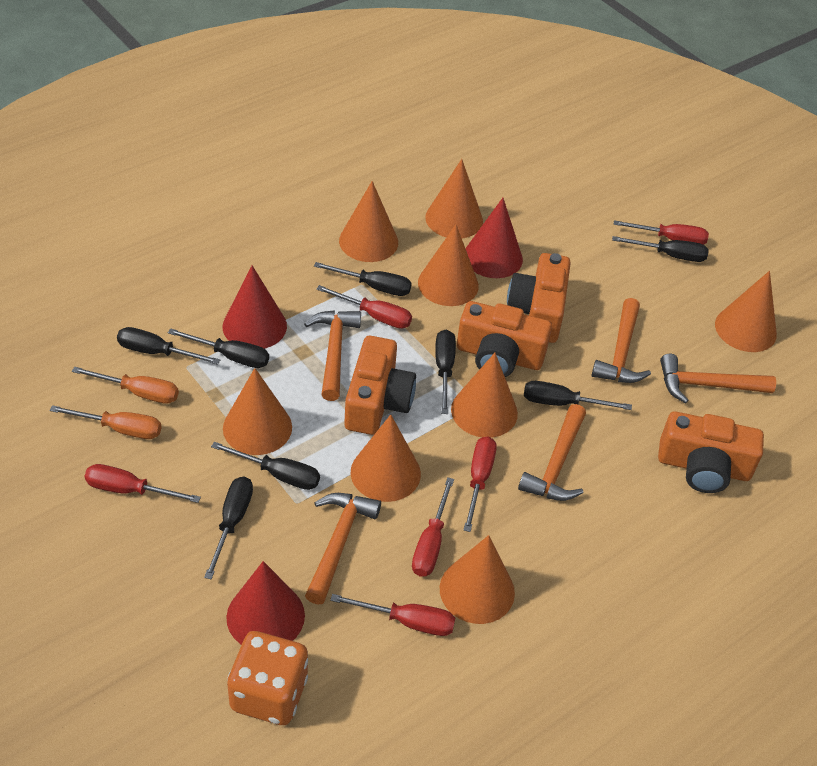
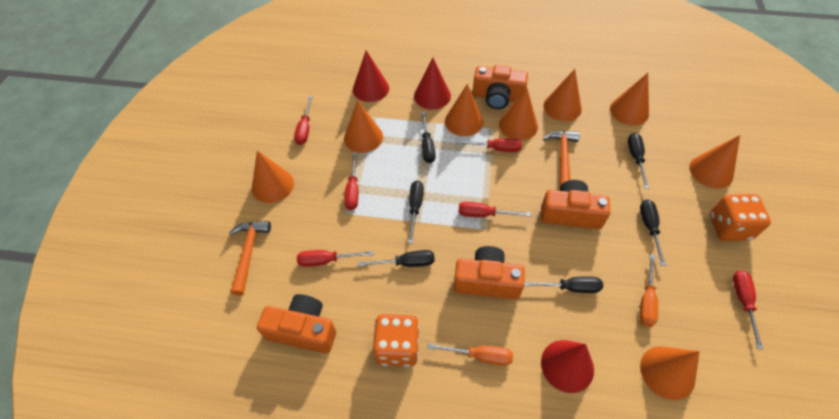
black screwdriver: [117,327,220,365] [168,328,269,368] [204,477,253,579] [211,442,320,490] [314,262,412,296] [435,330,456,414] [524,381,632,410] [612,236,709,262] = 8 -> [358,250,435,267] [408,181,424,243] [421,112,436,163] [524,276,603,293] [628,133,649,189] [640,199,666,266] = 6
orange dice: [227,631,308,725] = 1 -> [372,314,419,367] [709,194,771,241] = 2
orange hammer: [304,310,361,401] [305,493,381,604] [518,404,586,501] [592,298,651,383] [660,354,776,403] = 5 -> [229,221,271,296] [543,131,580,186] = 2

